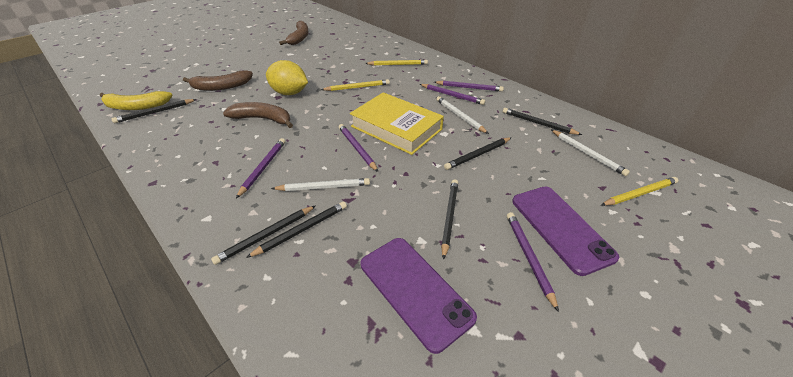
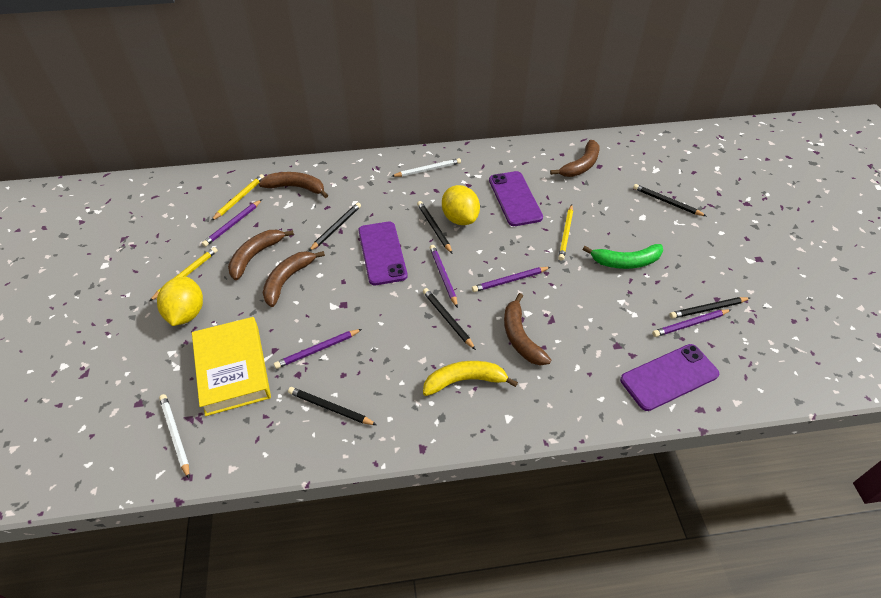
brown banana: [183,70,253,91] [223,102,293,128] [279,21,309,45] = 3 -> [228,230,294,280] [259,172,328,198] [263,251,325,307] [504,293,551,365] [550,140,599,177] = 5
green banana: none = 0 -> [582,244,663,269] = 1
purple phone: [361,238,477,354] [512,187,619,276] = 2 -> [358,222,408,285] [489,171,543,226] [620,344,719,411] = 3
white pencil: [271,178,370,191] [436,96,489,134] [551,130,630,176] = 3 -> [159,394,190,479] [391,158,461,177] = 2
yellow lemon: [266,60,308,95] = 1 -> [157,277,203,326] [442,185,480,225] = 2

